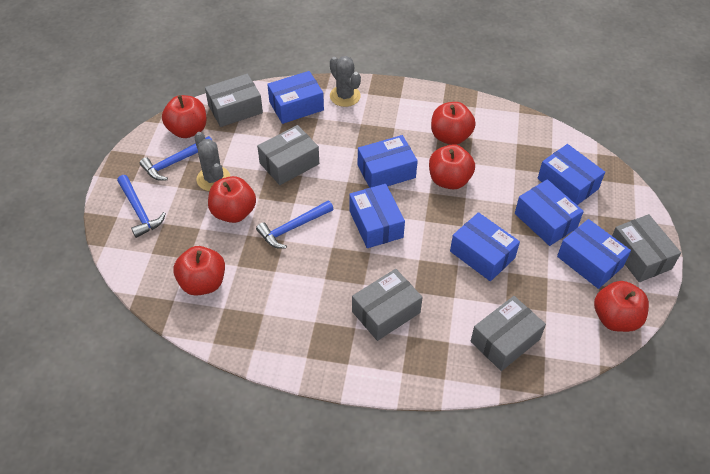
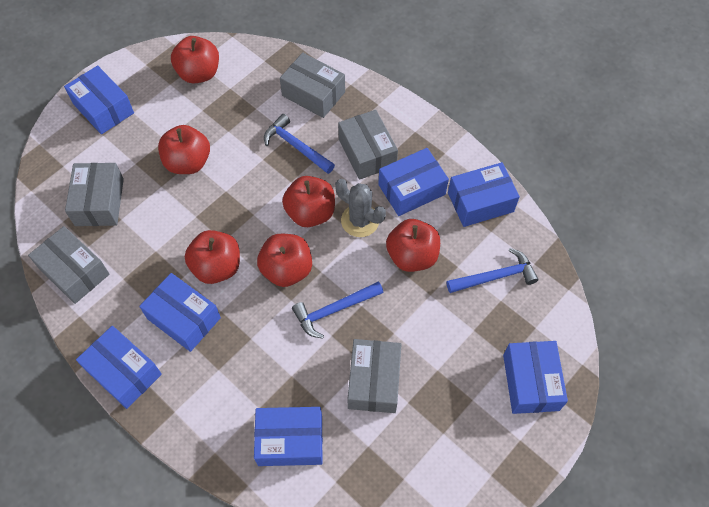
grey cactus: [194,132,230,191] [330,56,361,107] = 2 -> [335,179,386,237] = 1

